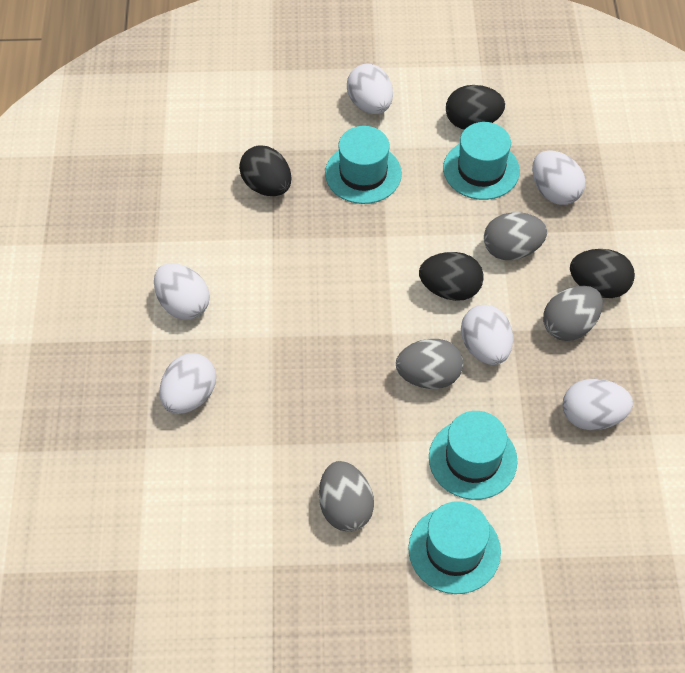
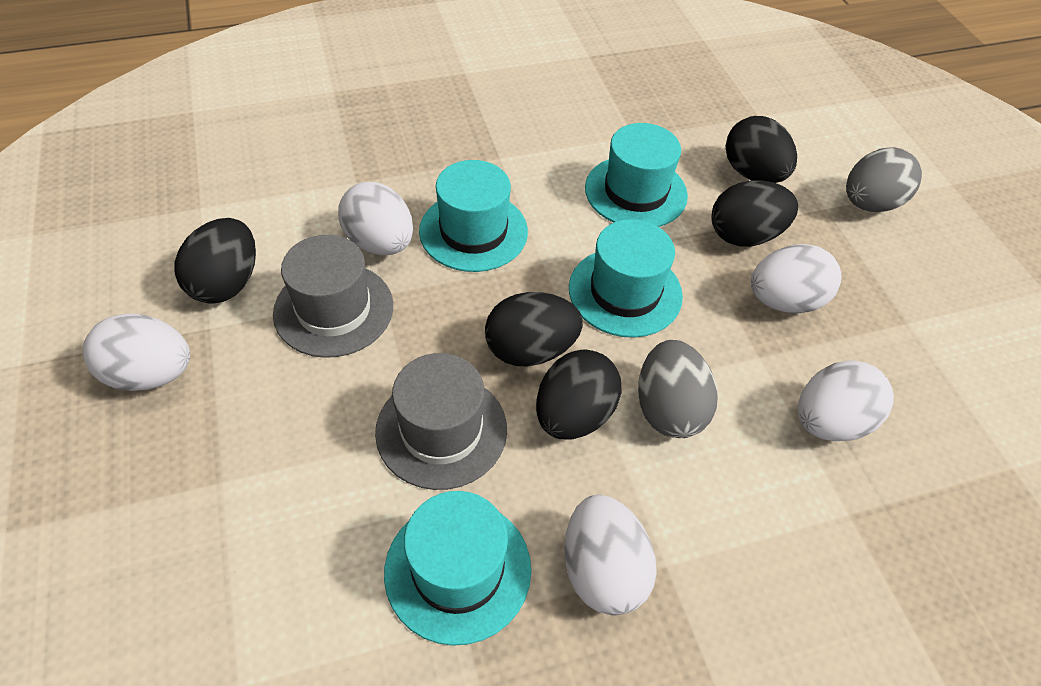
black egg: [239,145,292,196] [419,252,484,301] [446,85,505,129] [570,249,635,298] = 4 -> [175,218,256,304] [485,292,583,366] [536,349,621,439] [711,180,798,247] [726,116,797,183] = 5
grey egg: [319,461,374,532] [396,339,463,389] [484,212,547,260] [543,286,603,341] = 4 -> [638,340,718,438] [846,147,922,212] = 2
grey hat: none = 0 -> [273,235,393,358] [375,353,507,490] = 2
white egg: [154,263,210,320] [160,353,216,414] [347,64,393,114] [461,305,513,365] [532,151,585,205] [563,379,633,430] = 6 -> [83,313,190,391] [338,182,413,255] [564,495,657,616] [751,244,842,314] [798,360,894,441] = 5

